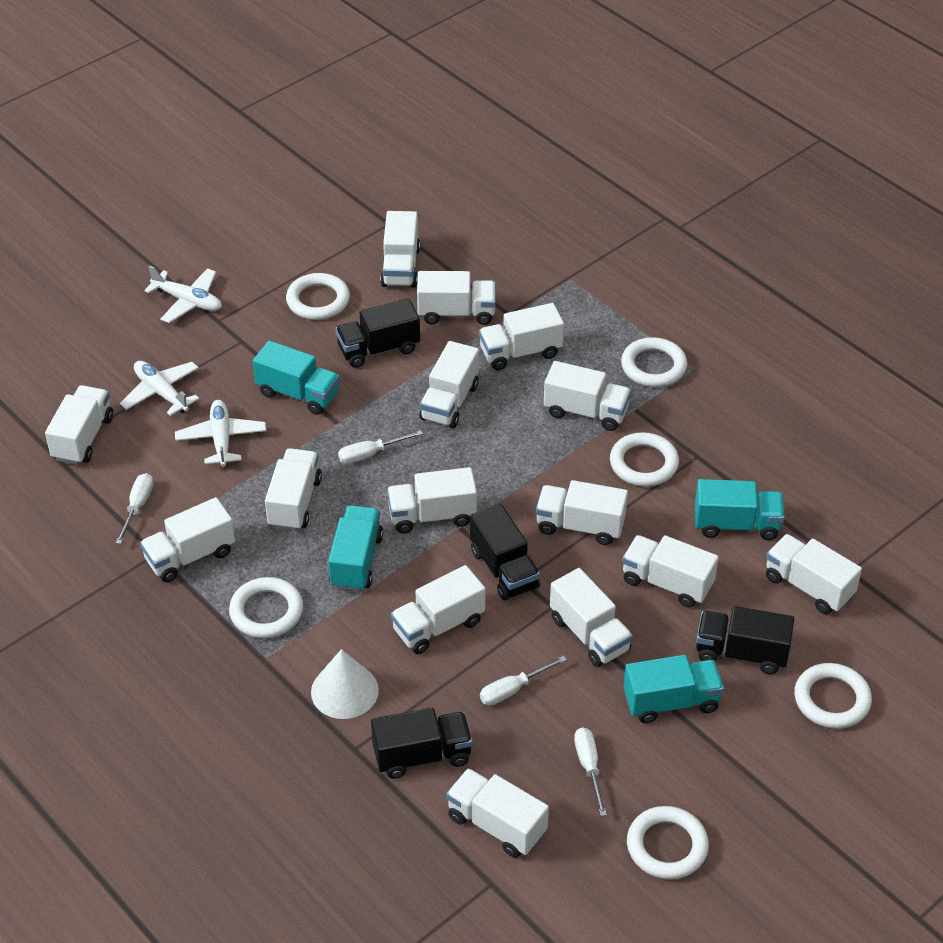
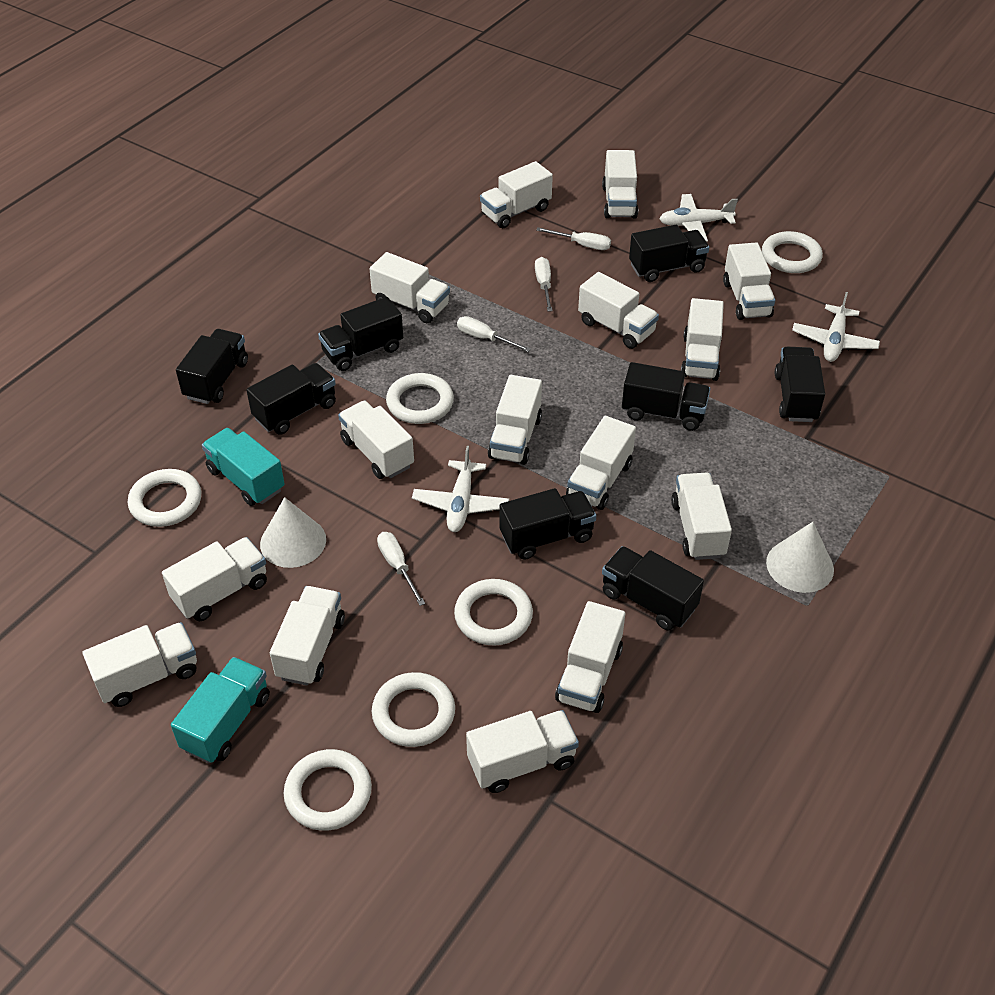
black truck: [335,298,420,368] [371,708,473,779] [470,504,540,601] [696,606,794,674] = 4 -> [176,329,248,404] [246,363,336,435] [318,297,403,371] [499,488,596,560] [602,546,704,630] [622,362,710,431] [629,225,709,282] [775,347,825,422] = 8
turquoise truck: [253,341,340,415] [328,505,383,591] [623,655,724,723] [695,479,785,540] = 4 -> [171,657,270,763] [202,428,285,506] = 2
white cone: [311,649,379,719] = 1 -> [260,497,326,568] [766,522,834,593] = 2

